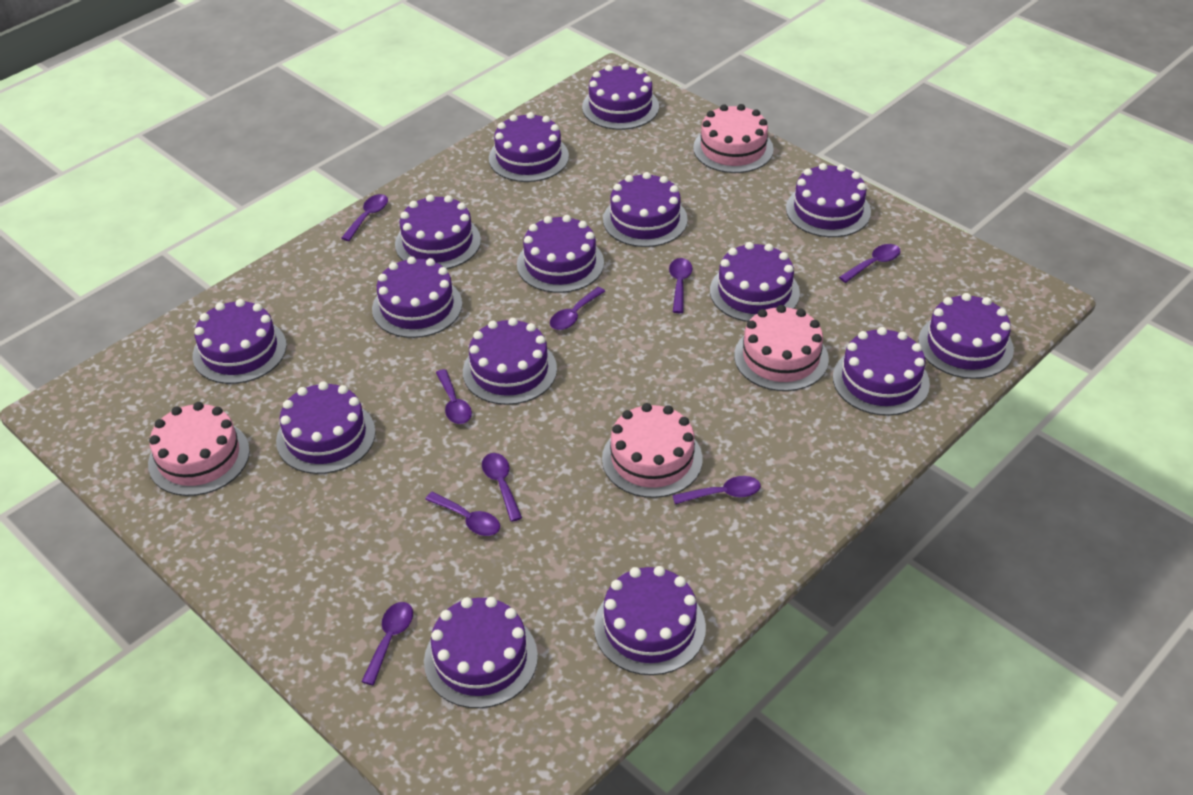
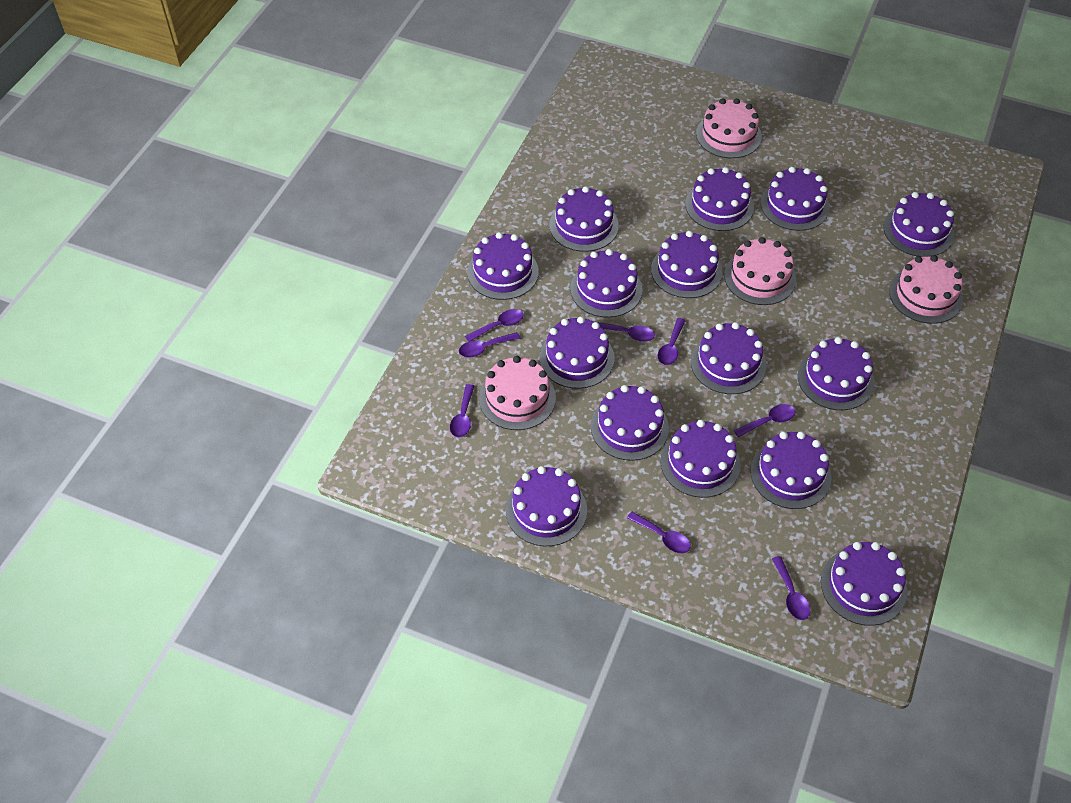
purple spoon: [341,194,388,241] [361,602,413,685] [425,492,500,536] [436,369,472,424] [482,453,522,522] [550,287,605,330] [669,258,692,313] [672,476,761,504] [839,244,900,283] = 9 -> [450,384,474,437] [459,332,520,358] [465,309,523,342] [598,322,655,342] [627,511,691,553] [658,318,686,365] [734,404,795,437] [772,556,810,620] = 8

